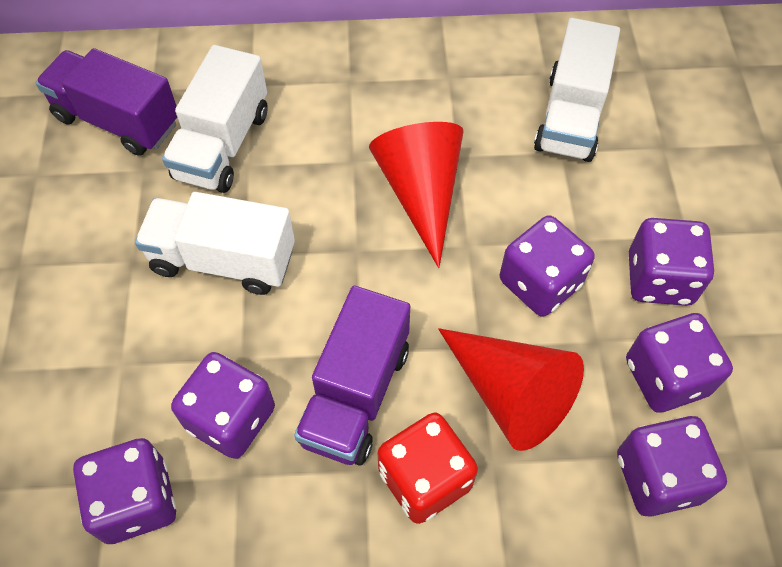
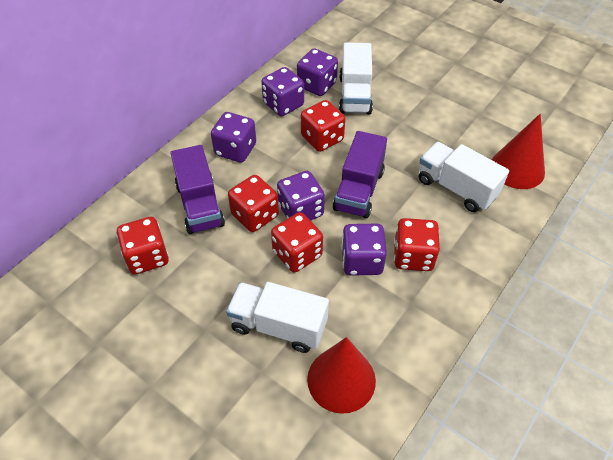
purple dice: [73,438,176,544] [171,352,275,459] [500,215,595,317] [617,416,727,517] [626,313,733,413] [629,218,714,306] = 6 -> [211,112,256,163] [261,67,304,116] [277,171,325,221] [297,48,338,96] [341,224,387,276] = 5
red dice: [378,412,478,524] = 1 -> [117,217,169,274] [228,175,279,232] [271,212,323,273] [301,100,345,152] [394,218,440,271] = 5

